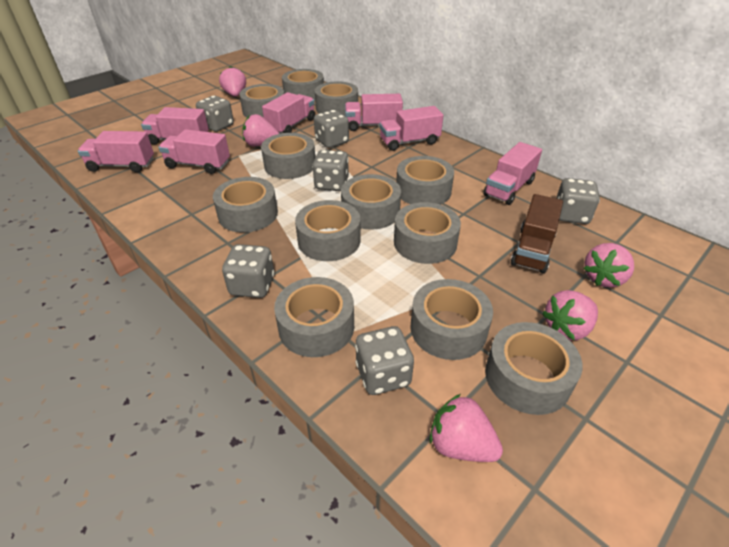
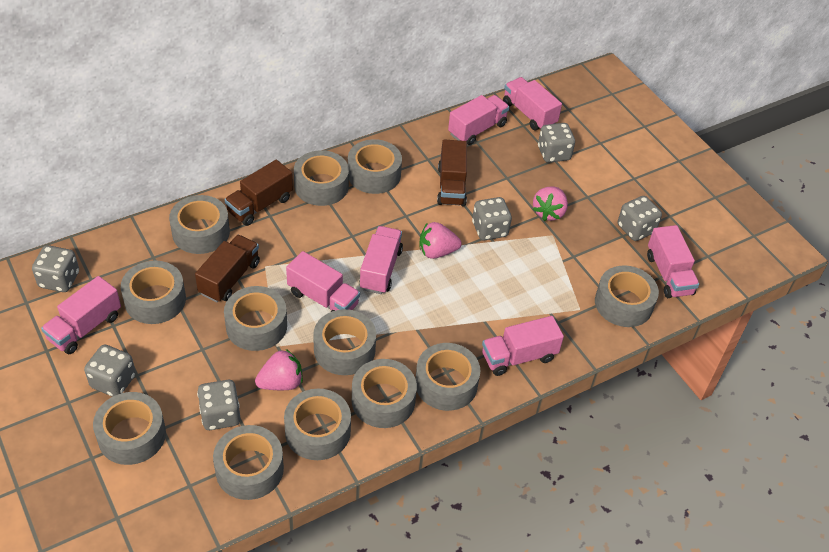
brown truck: [511,194,563,274] = 1 -> [195,235,260,302] [225,160,293,226] [437,139,467,206] = 3
pink strawberry: [219,67,246,97] [243,114,279,146] [430,394,503,462] [542,290,598,340] [583,243,634,287] = 5 -> [255,349,303,390] [419,222,462,259] [533,186,568,221] = 3

